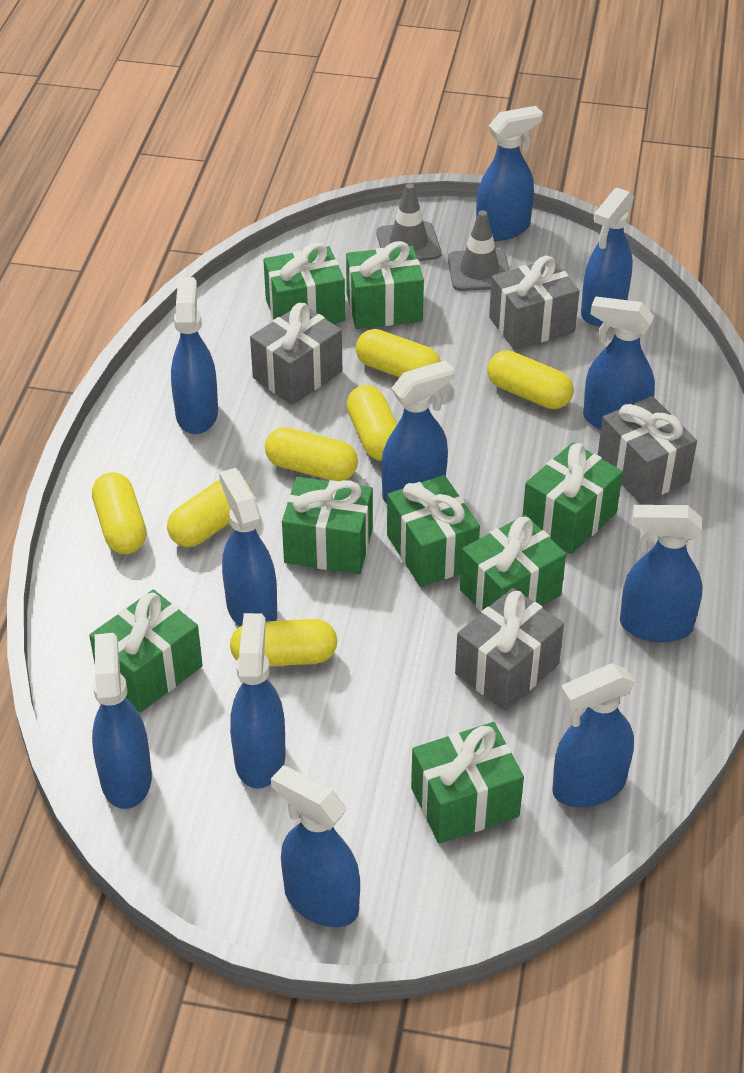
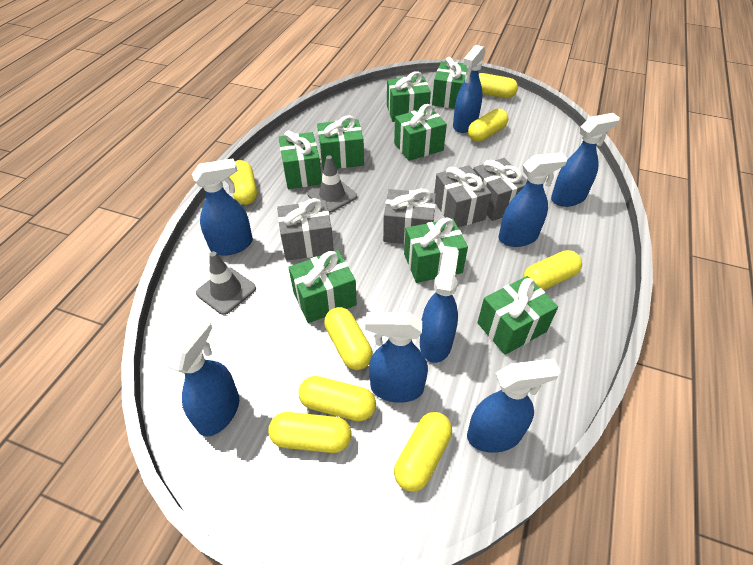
blue spray bottle: [92,633,152,809] [171,277,218,434] [219,468,277,627] [230,613,286,788] [271,766,360,927] [381,360,454,503] [476,106,543,241] [553,664,635,807] [581,188,634,326] [583,296,655,430] [620,505,703,642] = 11 -> [165,316,239,437] [192,158,253,256] [365,312,428,403] [420,246,459,363] [453,45,486,133] [467,359,561,453] [499,152,568,247] [551,113,620,207] = 8
yellow capsule: [92,472,147,554] [167,479,252,547] [230,619,337,666] [265,427,358,481] [346,385,397,461] [356,329,441,377] [487,350,573,409] = 7 -> [230,160,257,205] [268,412,351,453] [298,376,376,421] [324,307,373,370] [394,412,452,492] [468,109,508,142] [479,73,518,98] [523,250,582,290] = 8

